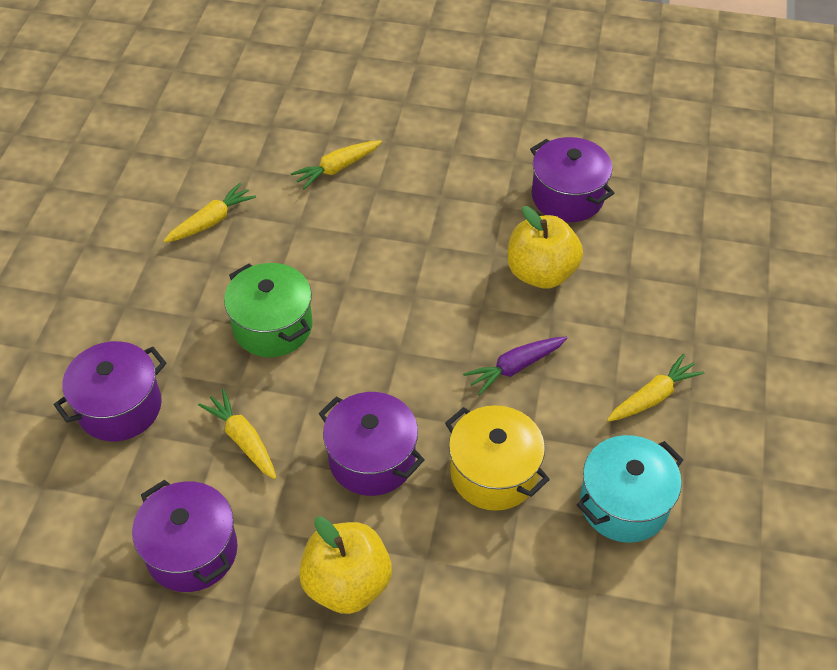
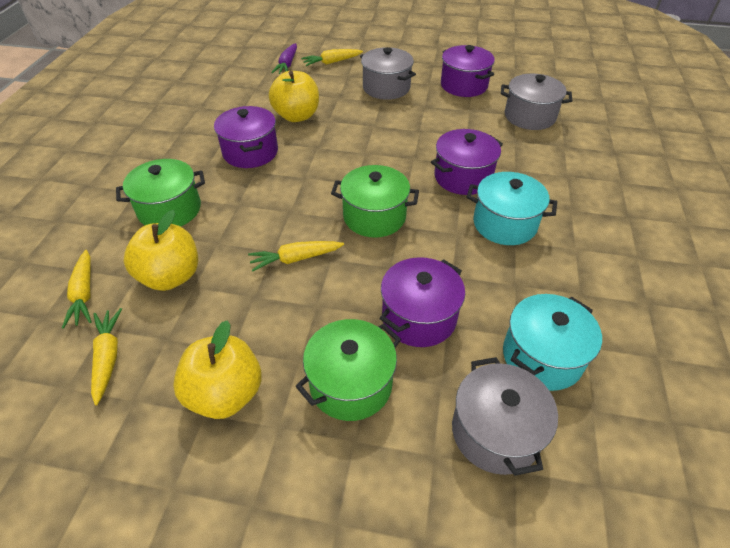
green pot: [224,263,313,357] = 1 -> [116,159,205,226] [295,319,401,421] [331,165,419,238] = 3
grey pot: none = 0 -> [360,47,416,100] [452,357,558,476] [501,74,572,130] = 3
turquoise pot: [577,435,684,543] = 1 -> [467,172,557,245] [503,294,602,391] = 2
yellow apple: [299,517,392,614] [507,206,583,289] = 2 -> [124,210,198,291] [173,320,262,419] [269,71,319,122] = 3
yellow pot: [445,405,550,511] = 1 -> none = 0

